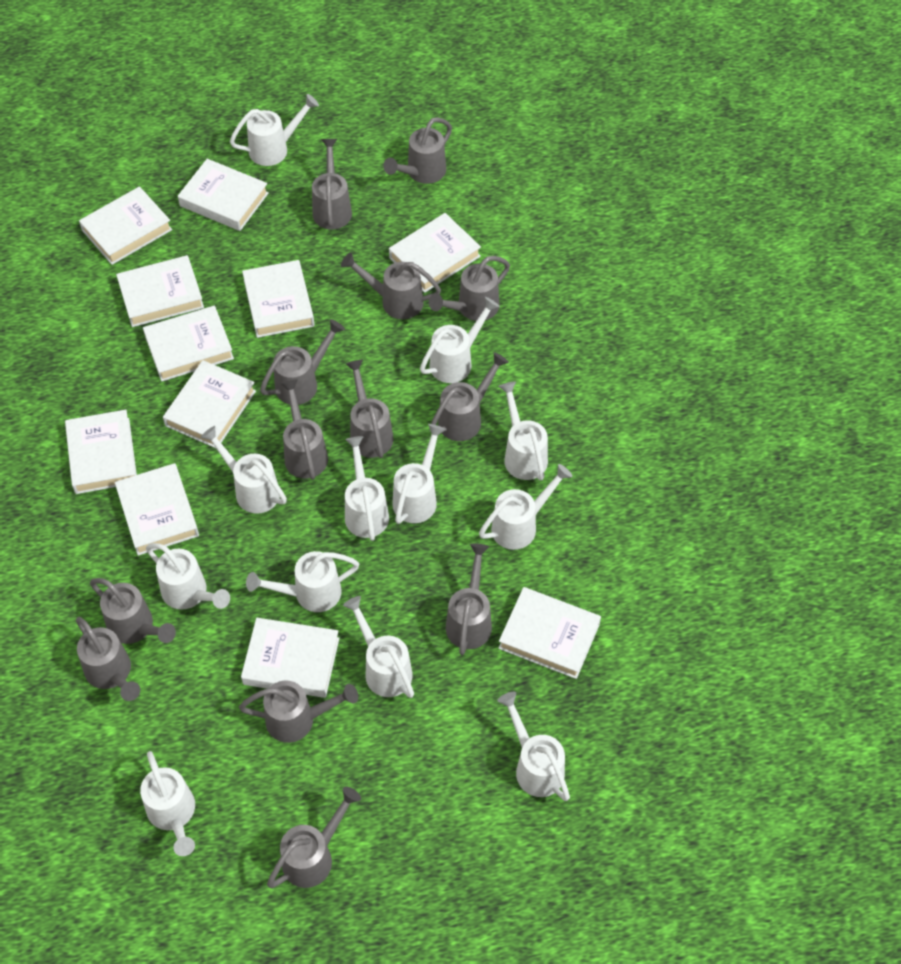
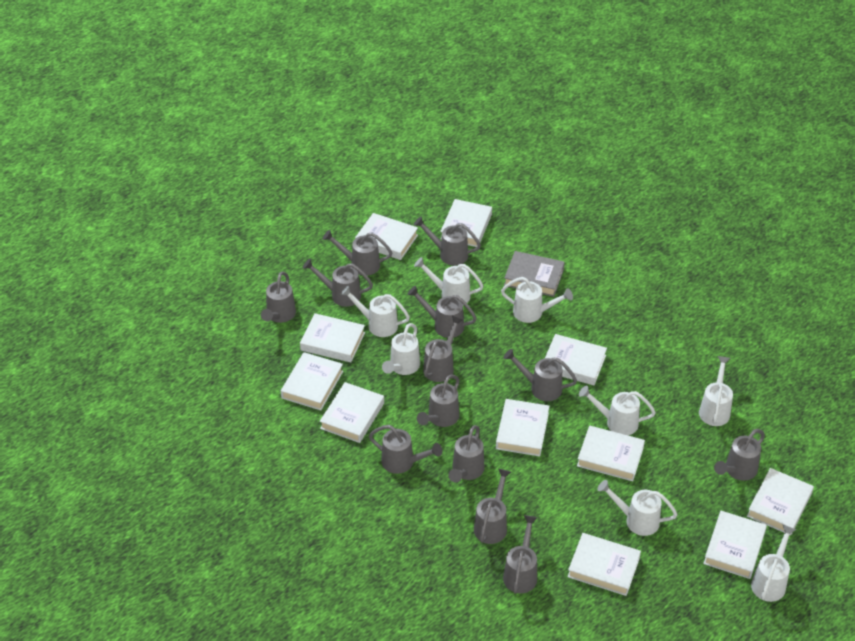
grey book: none = 0 -> [504,251,565,297] = 1
white watering can: [140,751,195,856] [146,543,230,610] [200,426,287,514] [230,94,319,166] [246,551,359,612] [343,596,414,698] [345,436,389,541] [392,424,446,524] [420,297,500,383] [479,464,573,550] [497,692,570,801] [499,381,548,480] = 12 -> [340,285,410,337] [382,323,420,375] [414,257,483,303] [501,277,573,323] [579,386,656,435] [598,480,678,536] [699,356,733,426] [751,525,796,602] = 8

